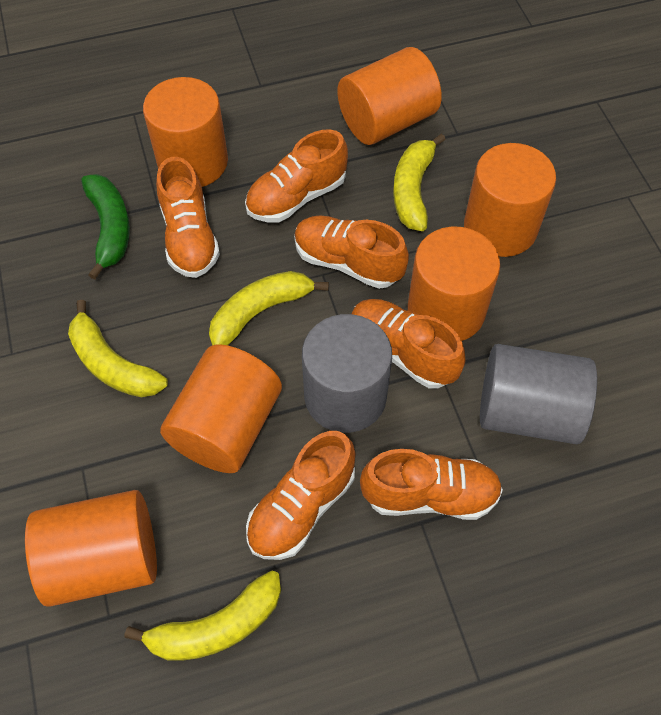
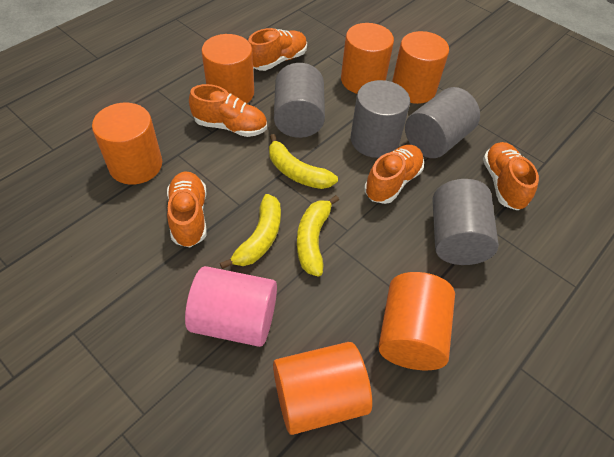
green banana: [81,174,130,280] = 1 -> none = 0
grey cylinder: [302,314,392,433] [480,344,597,444] = 2 -> [274,63,325,138] [351,80,410,158] [405,87,480,158] [433,179,499,265] = 4
orange shoe: [156,157,220,278] [245,129,348,222] [246,431,355,560] [294,215,409,289] [352,299,466,388] [360,449,503,520] = 6 -> [167,171,206,247] [189,84,267,137] [248,28,307,71] [364,145,424,204] [483,142,539,210] = 5
pink cylinder: none = 0 -> [185,266,277,347] = 1
yellow banana: [68,300,168,397] [125,570,281,661] [209,271,329,345] [393,133,446,231] = 4 -> [220,194,281,269] [269,134,338,189] [297,195,339,277] = 3

